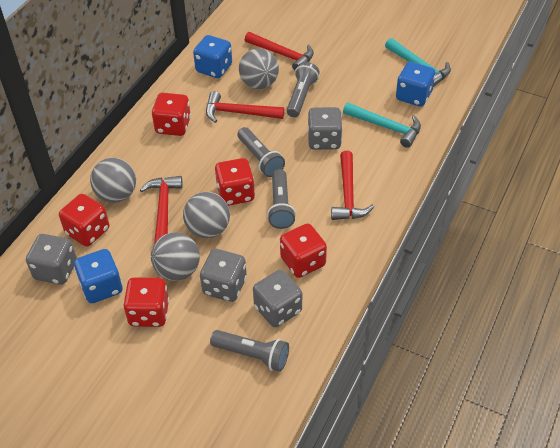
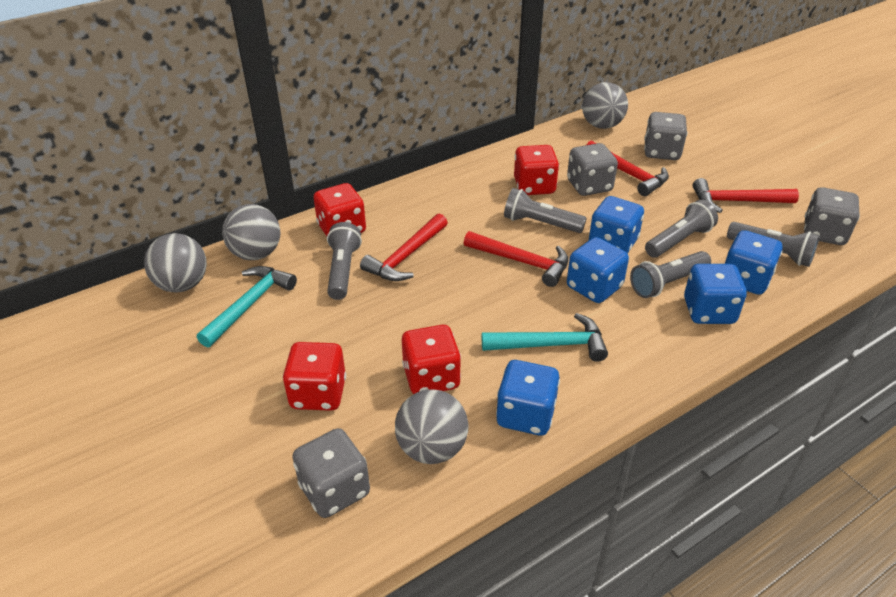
blue dice: [74,249,122,303] [193,35,232,78] [396,62,435,107] = 3 -> [496,360,560,436] [567,237,629,303] [589,196,644,254] [684,264,747,324] [725,230,782,295] = 5
grey flashlight: [210,330,289,372] [237,127,285,177] [267,169,296,229] [287,62,319,117] = 4 -> [327,222,362,300] [504,188,587,233] [630,251,711,298] [645,200,718,258] [727,222,820,267] = 5
red dice: [59,194,109,247] [123,277,169,327] [152,93,191,136] [215,158,255,206] [280,223,327,278] = 5 -> [283,342,346,411] [313,183,366,236] [402,325,461,394] [514,145,559,195] = 4

